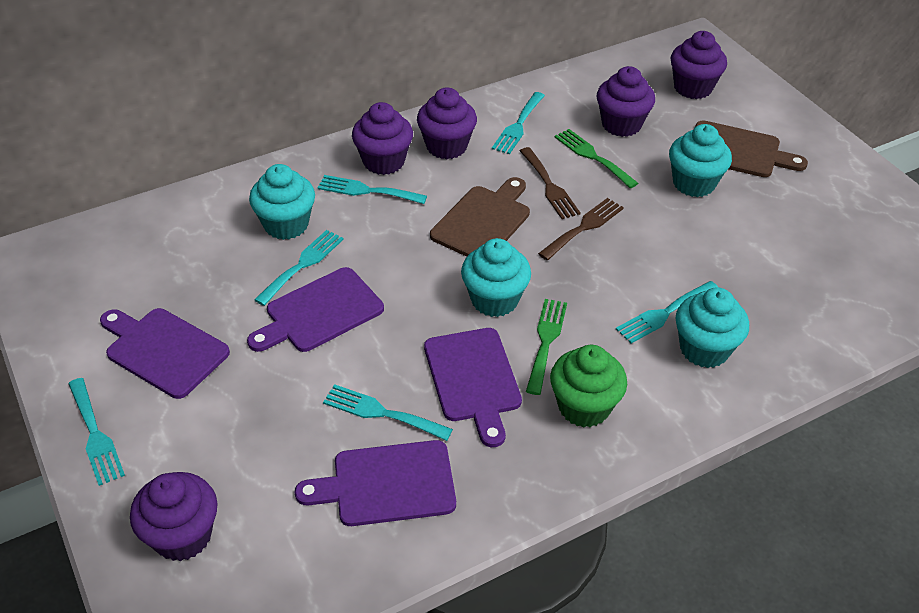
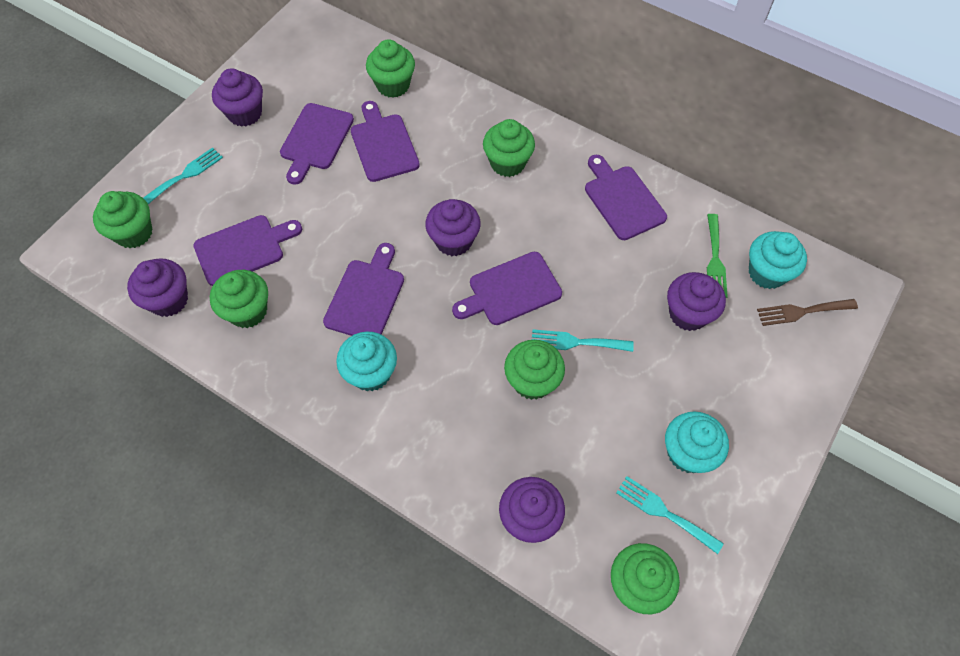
brown cutting board: [430,177,530,257] [695,120,808,177] = 2 -> none = 0
brown fork: [520,147,581,219] [538,198,624,260] = 2 -> [757,299,858,326] = 1
green cupcake: [550,345,627,428] = 1 -> [93,191,153,248] [210,270,268,328] [366,39,415,98] [483,119,535,177] [504,340,565,400] [611,543,680,614] = 6
green fork: [526,299,567,395] [555,129,638,188] = 2 -> [707,214,728,298] = 1
purple cutting board: [100,308,230,399] [247,267,384,352] [295,440,456,526] [424,328,522,447] = 4 -> [193,215,302,286] [280,103,354,185] [323,243,404,336] [351,101,420,182] [452,252,562,325] [585,155,667,240] = 6
turquoise cupcake: [249,164,315,240] [461,238,531,317] [669,124,732,197] [676,288,749,368] = 4 -> [336,332,397,391] [665,411,729,473] [749,231,807,289] = 3
turquoise fork: [68,378,125,486] [254,230,344,306] [318,175,427,204] [323,384,453,441] [492,92,545,154] [616,281,719,344] = 6 -> [143,147,223,204] [532,329,634,352] [616,476,724,554] = 3

